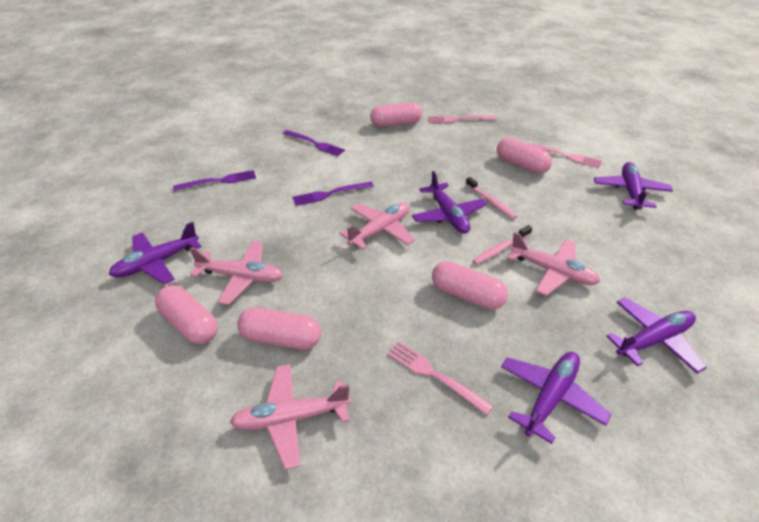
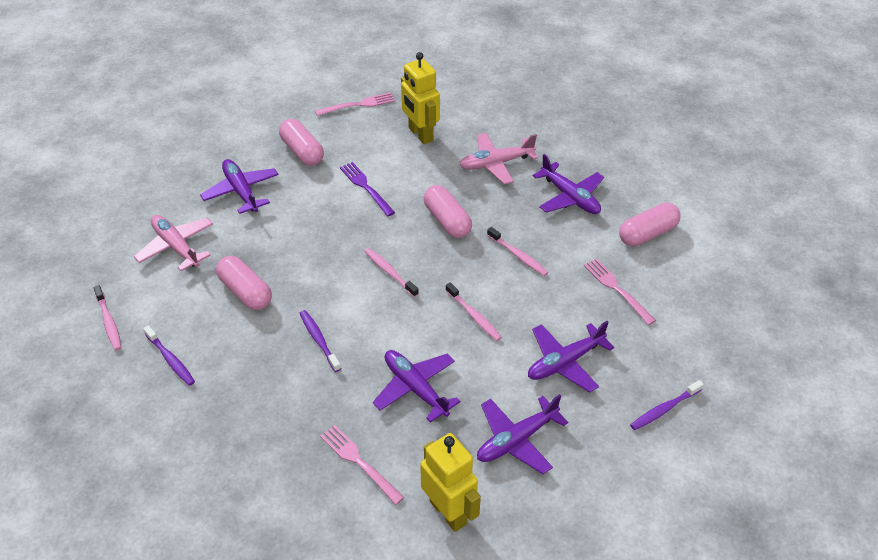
pink capsule: [155,285,218,344] [238,308,321,350] [370,102,422,127] [432,261,508,309] [497,138,552,174] = 5 -> [216,256,272,310] [279,119,324,166] [424,185,472,238] [619,202,681,246] = 4
pink plane: [190,241,283,305] [230,364,351,469] [340,203,415,250] [507,232,601,296] = 4 -> [134,215,213,271] [459,133,538,184] = 2
pink toothbrush: [466,177,517,219] [472,225,532,265] = 2 -> [94,285,122,350] [364,248,419,297] [445,282,502,341] [487,227,548,276] = 4
purple fork: [173,170,256,191] [283,130,345,156] [293,182,374,206] = 3 -> [340,162,395,216] = 1
purple toothbrush: none = 0 -> [143,325,195,386] [300,310,341,372] [630,380,704,430] = 3
yellow robot: none = 0 -> [401,52,440,144] [420,433,481,532] = 2

